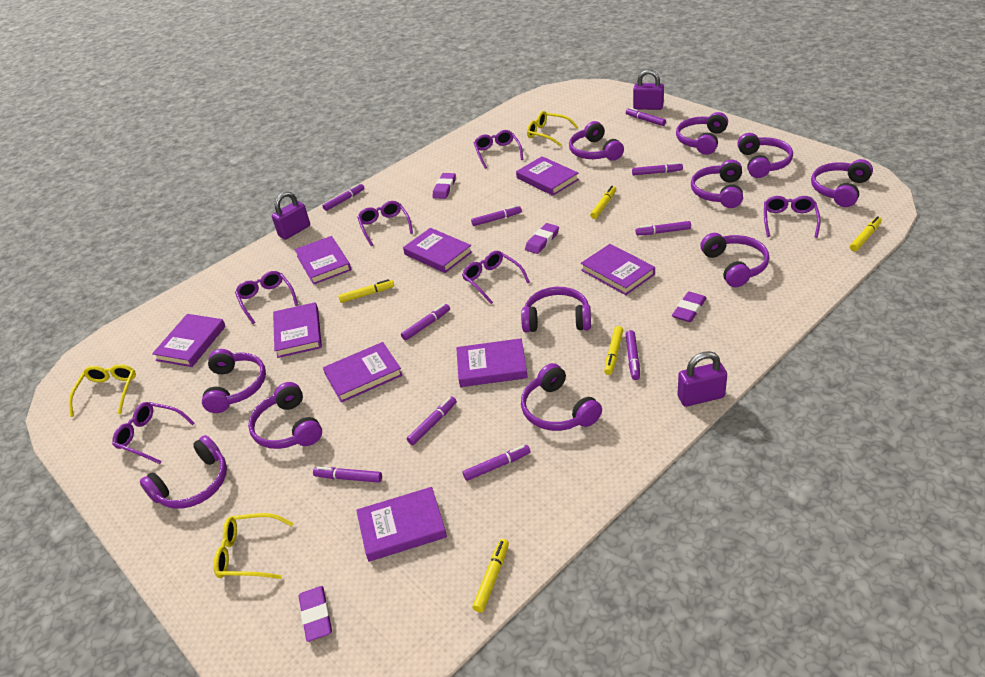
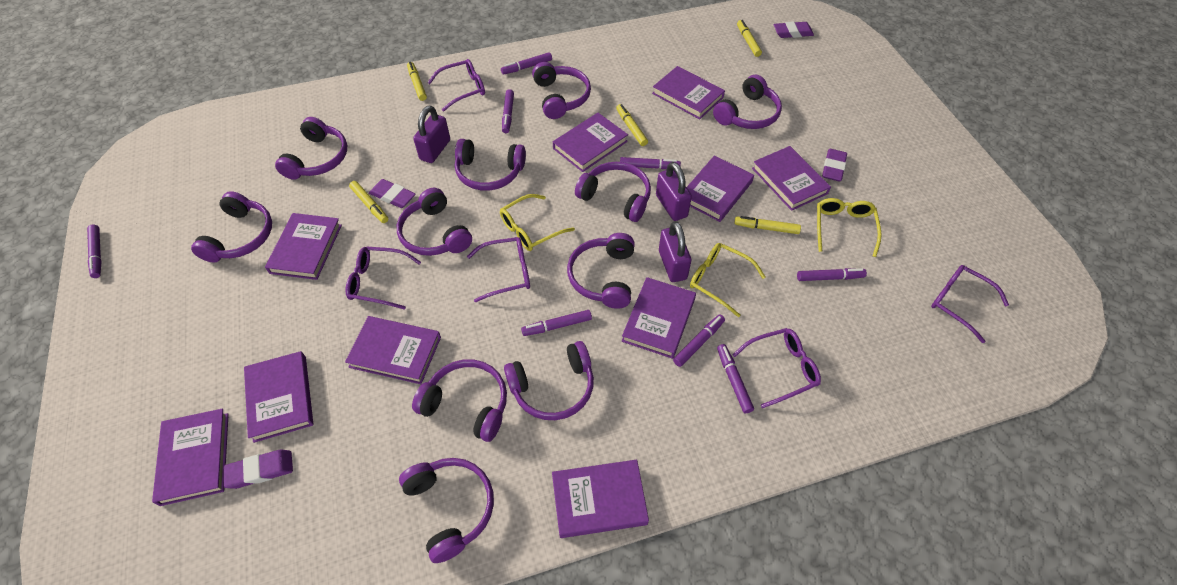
purple book: [152,314,226,367] [273,302,322,358] [295,236,351,285] [323,342,403,403] [356,487,447,562] [403,228,472,273] [456,338,528,387] [516,156,579,196] [581,244,655,295] = 9 -> [152,409,229,506] [244,351,313,443] [265,213,342,280] [345,316,441,384] [552,460,649,538] [553,113,628,172] [622,277,696,359] [652,66,725,119] [687,155,754,222] [752,146,831,211] = 10
purple glasses: [112,402,194,464] [235,271,298,324] [357,201,413,246] [462,251,530,304] [474,130,523,169] [764,196,821,238] = 6 -> [345,246,421,310] [427,59,485,111] [467,237,530,302] [732,328,821,408] [931,265,1009,343] = 5
purple marker: [313,467,382,483] [322,184,365,211] [401,304,450,341] [407,396,457,445] [463,445,530,481] [471,205,522,226] [626,108,666,126] [626,330,640,380] [632,162,683,175] [636,221,691,235] = 10 -> [87,224,102,278] [501,52,552,74] [502,89,514,133] [521,310,592,336] [620,157,681,169] [673,314,725,367] [717,344,754,413] [797,268,867,281] = 8

